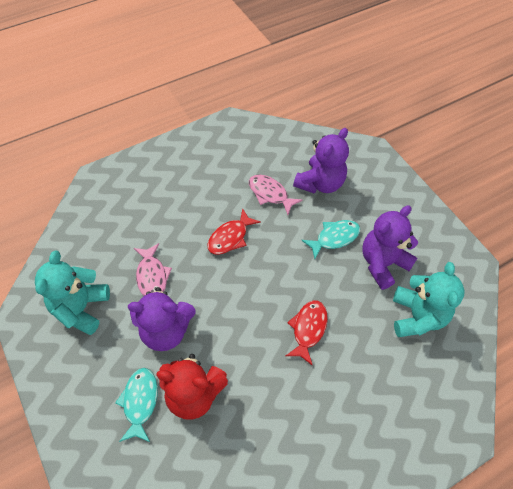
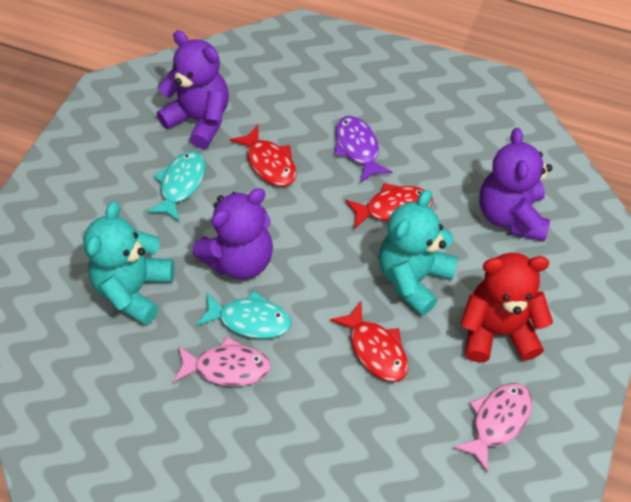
purple fish: none = 0 -> [334,116,392,183] = 1
red fish: [207,208,261,254] [286,300,327,366] = 2 -> [230,125,296,187] [330,301,408,382] [345,183,433,229] = 3

